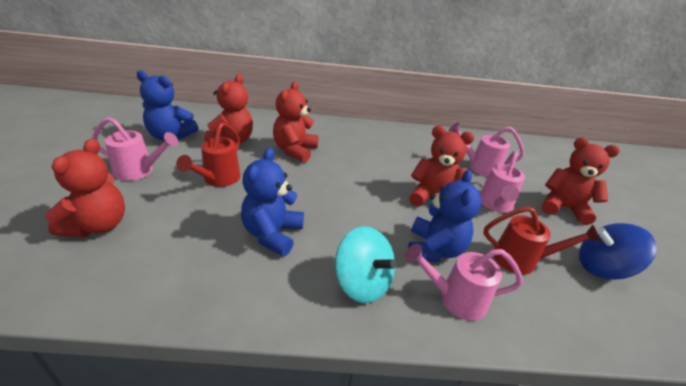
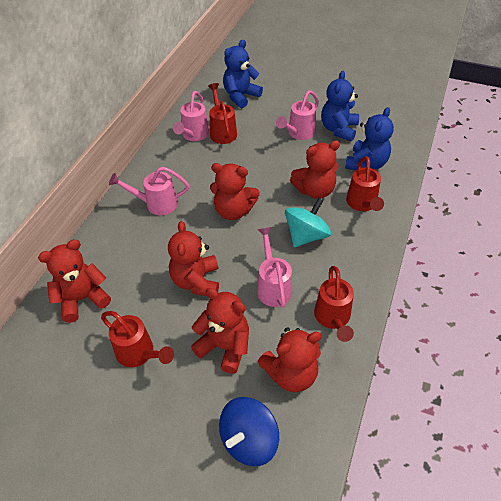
red teddy bear: [45,139,125,238] [204,74,253,144] [273,81,319,163] [409,126,474,207] [542,137,620,225] = 5 -> [38,239,111,323] [168,221,219,296] [191,288,249,374] [210,163,260,220] [258,327,322,392] [290,140,340,199] = 6
red watering can: [176,122,241,187] [484,206,601,275] = 2 -> [101,311,174,367] [208,83,237,144] [314,266,354,342] [346,156,384,211] = 4

